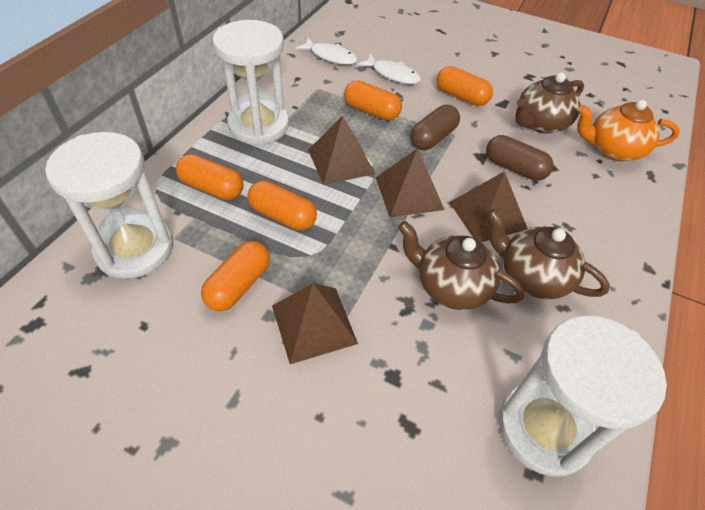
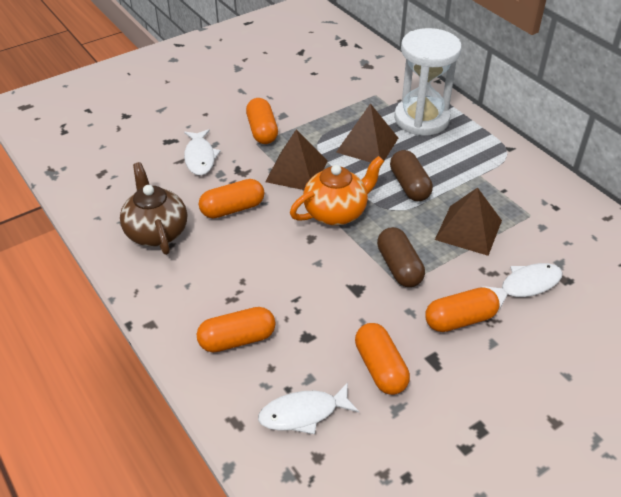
brown pyramid: [272,283,358,364] [308,116,375,185] [376,148,445,217] [450,171,528,242] = 4 -> [265,129,328,190] [336,103,398,162] [435,188,502,256] = 3
brown teapot: [398,221,524,310] [487,209,610,299] [515,72,584,133] = 3 -> [120,162,187,255] = 1
white fish: [296,38,358,65] [357,54,421,84] = 2 -> [184,129,221,175] [258,382,359,434] [481,263,563,309] = 3
white hourglass: [45,132,173,279] [213,20,289,145] [499,316,667,477] = 3 -> [394,28,462,136] = 1

